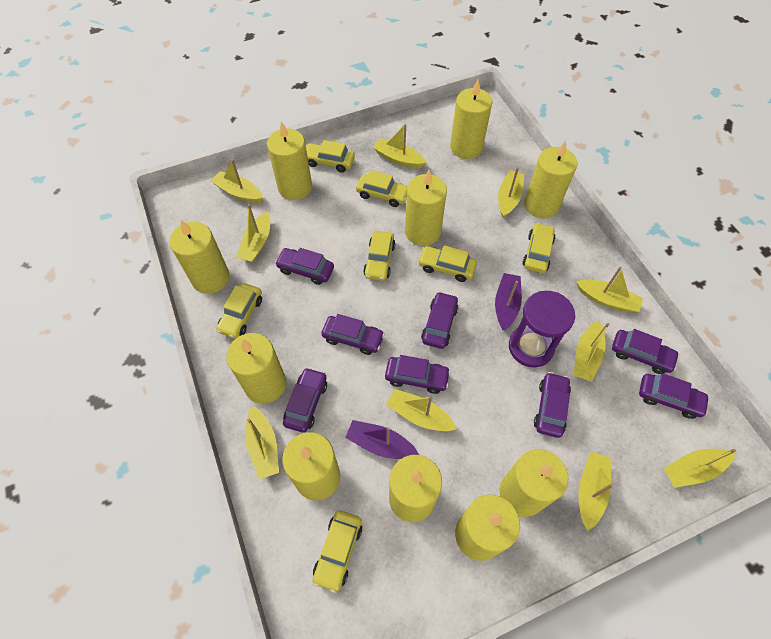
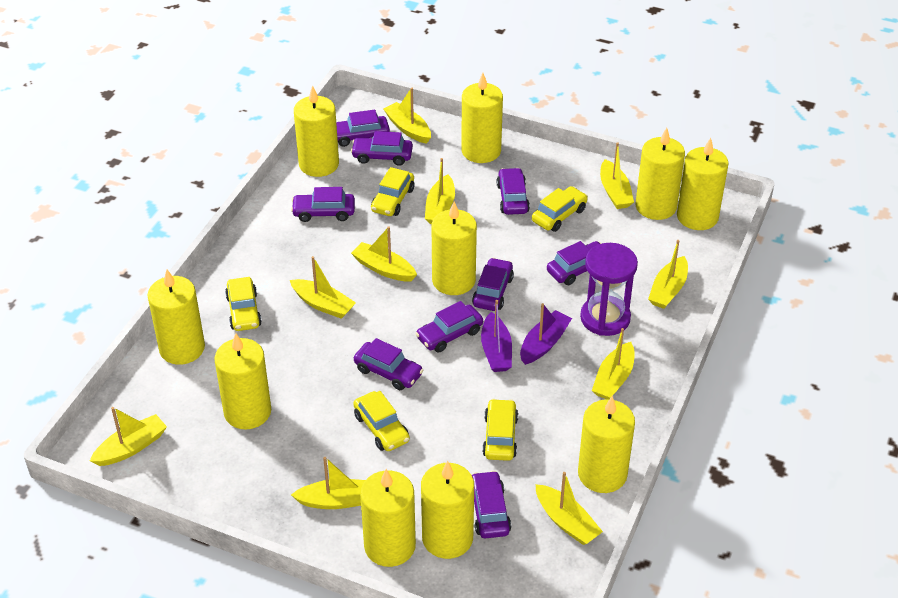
purple car: [275,248,334,285] [283,367,327,433] [321,314,385,355] [385,355,451,394] [421,292,458,349] [534,372,571,438] [612,329,680,374] [639,373,710,419] = 8 -> [291,187,355,222] [336,110,390,147] [351,131,413,166] [354,338,424,390] [415,301,483,352] [472,258,514,311] [472,471,511,538] [497,168,530,215] [547,241,601,285] = 9
yellow car: [216,283,262,338] [306,140,355,173] [313,511,362,593] [356,170,407,207] [363,231,395,281] [418,245,477,282] [523,223,556,273] = 7 -> [225,277,262,331] [353,391,410,451] [371,167,414,216] [482,399,518,461] [532,186,588,232] = 5

